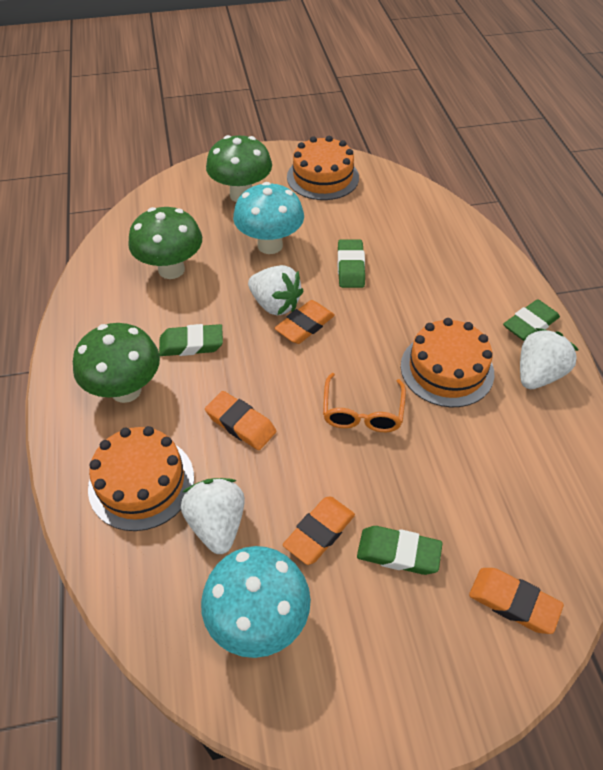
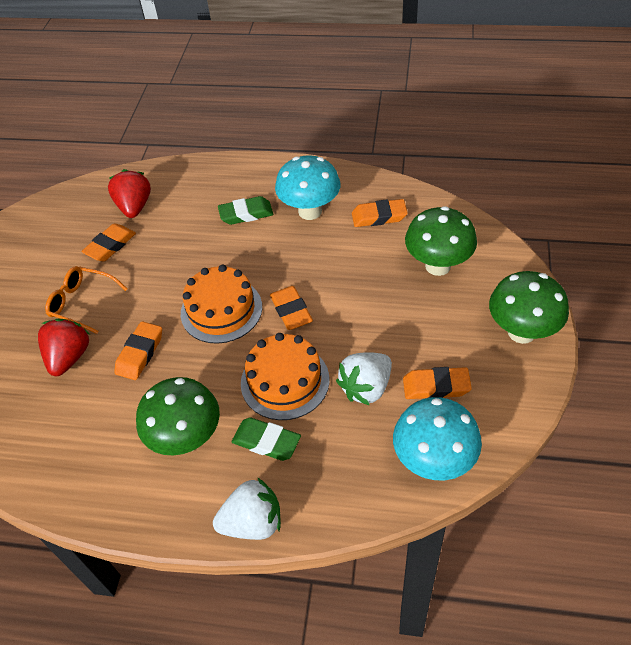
green eraser: [159,324,223,356] [338,239,365,288] [357,526,443,575] [503,299,560,341] = 4 -> [218,196,273,225] [231,417,301,461] = 2
orange cake: [88,426,194,531] [287,136,359,200] [401,318,494,407] = 3 -> [181,265,262,344] [241,333,329,420] = 2
orange eraser: [205,391,277,450] [274,300,335,344] [283,496,355,565] [469,568,564,634] = 4 -> [81,223,136,262] [114,321,162,380] [270,286,313,330] [352,199,408,227] [403,367,472,399] = 5
red strawberry: none = 0 -> [38,319,90,376] [108,169,151,218] = 2
white strawberry: [181,478,245,554] [248,265,303,316] [520,328,578,389] = 3 -> [213,477,281,540] [336,352,392,406] = 2

